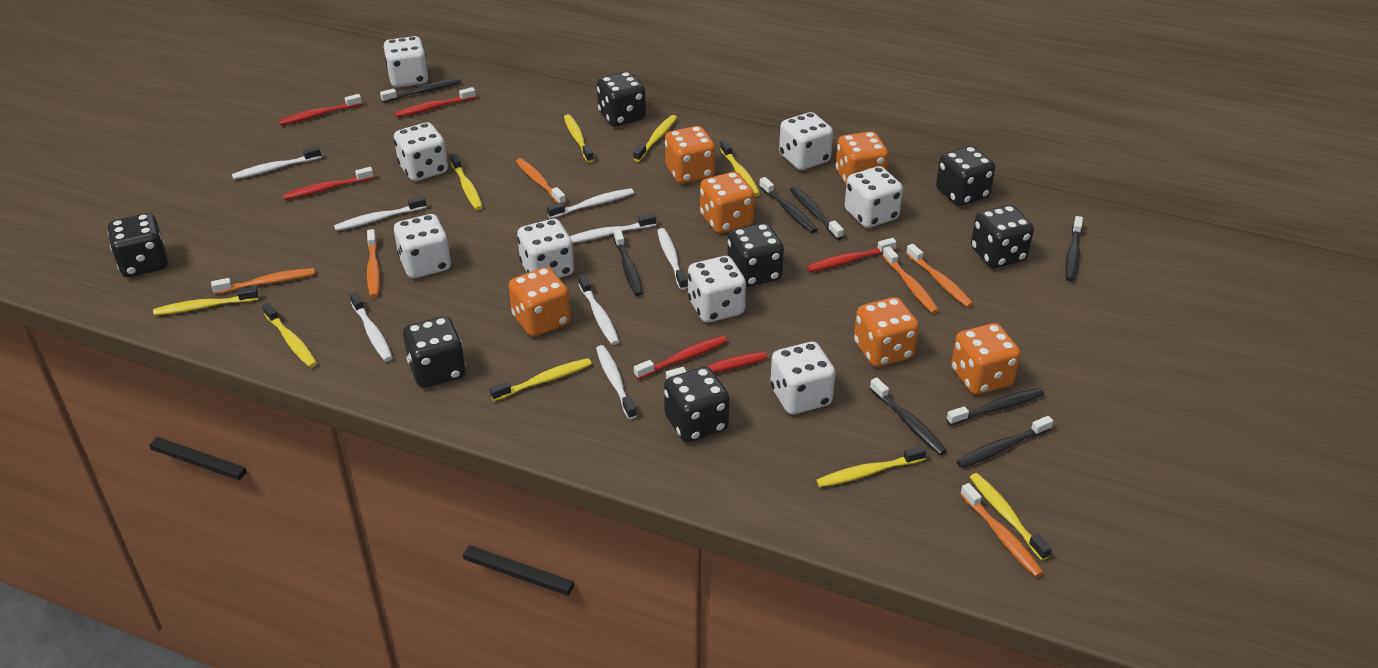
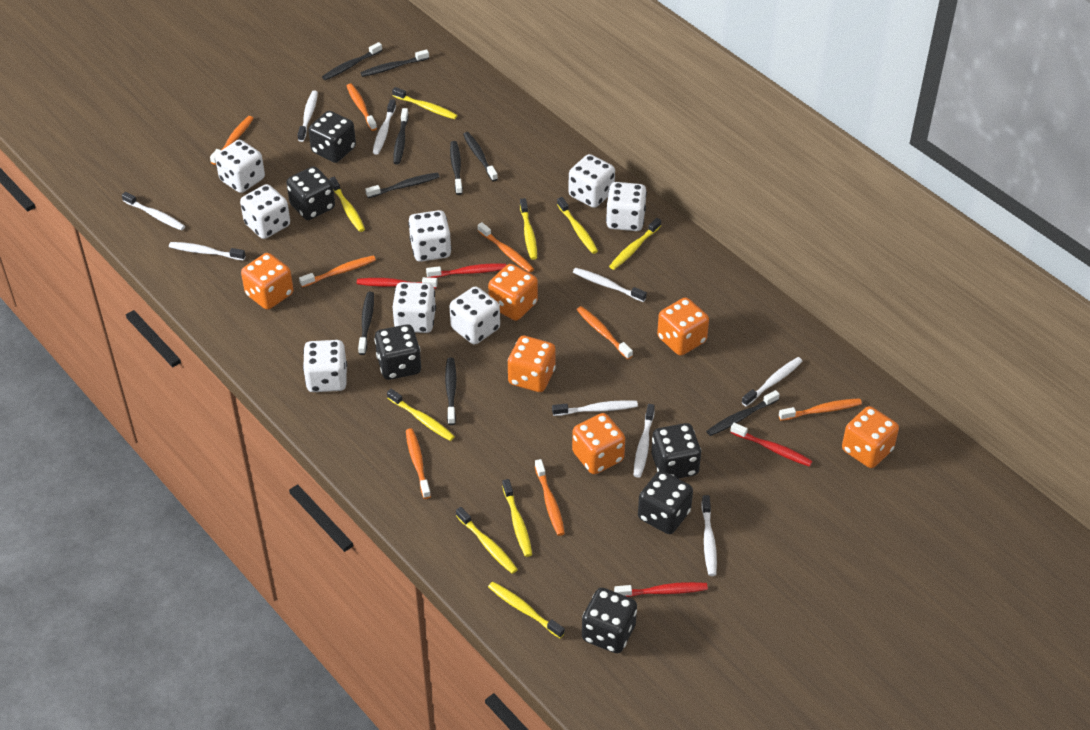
black dice: [108,213,168,277] [403,316,466,388] [597,72,646,126] [664,366,729,443] [727,223,784,287] [936,146,995,206] [971,205,1034,268] = 7 -> [286,166,335,220] [308,111,356,163] [374,324,421,380] [582,588,637,653] [638,471,693,534] [651,423,701,479] = 6
black toothbrush: [380,78,461,103] [613,229,643,296] [759,177,817,233] [790,186,844,240] [870,377,947,455] [946,388,1045,426] [957,416,1053,468] [1065,216,1083,281] = 8 -> [322,42,382,80] [358,292,374,355] [360,49,429,77] [365,172,440,198] [393,108,409,164] [445,358,457,425] [450,141,463,195] [463,132,498,181] [706,390,780,436] = 9
orange toothbrush: [211,268,315,294] [367,229,380,298] [516,158,566,204] [883,246,939,314] [906,244,973,307] [960,483,1044,577] = 6 -> [210,116,254,165] [299,255,376,287] [347,84,377,131] [406,428,431,499] [478,222,534,273] [535,459,565,536] [577,306,633,359] [779,398,862,421] = 8
red toothbrush: [278,94,362,125] [283,167,374,200] [395,87,476,117] [634,335,728,380] [666,352,767,380] [806,238,896,272] = 6 -> [357,277,437,289] [426,263,506,278] [614,582,708,597] [730,423,813,467] = 4
white toothbrush: [232,146,321,179] [334,196,426,231] [350,292,393,361] [547,188,634,219] [570,213,656,243] [578,274,619,345] [596,345,637,419] [657,228,688,290] = 8 -> [122,192,185,231] [169,242,246,260] [297,91,318,142] [373,99,396,155] [552,400,638,416] [573,268,647,302] [633,404,655,478] [701,495,717,576] [742,357,803,406] = 9

